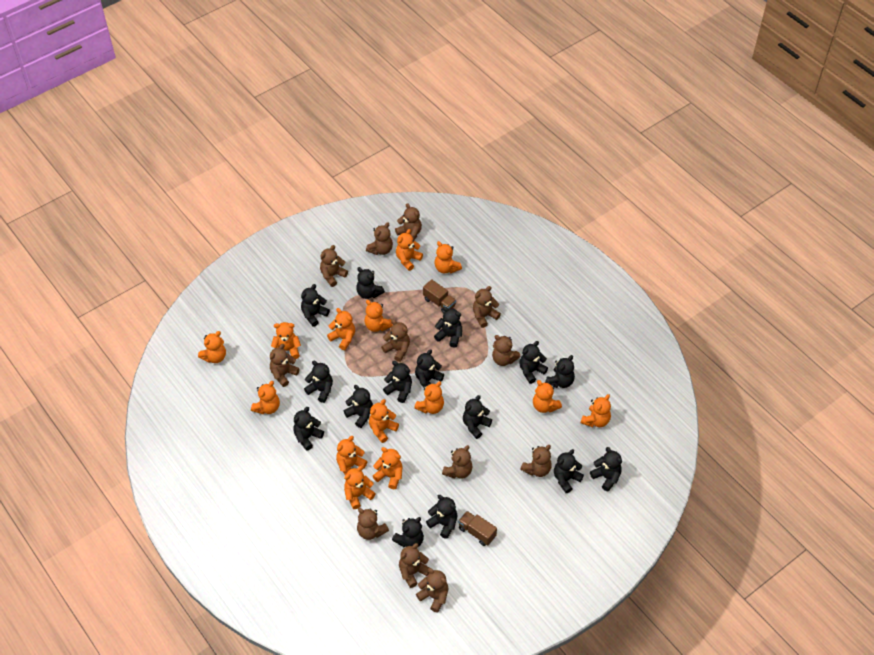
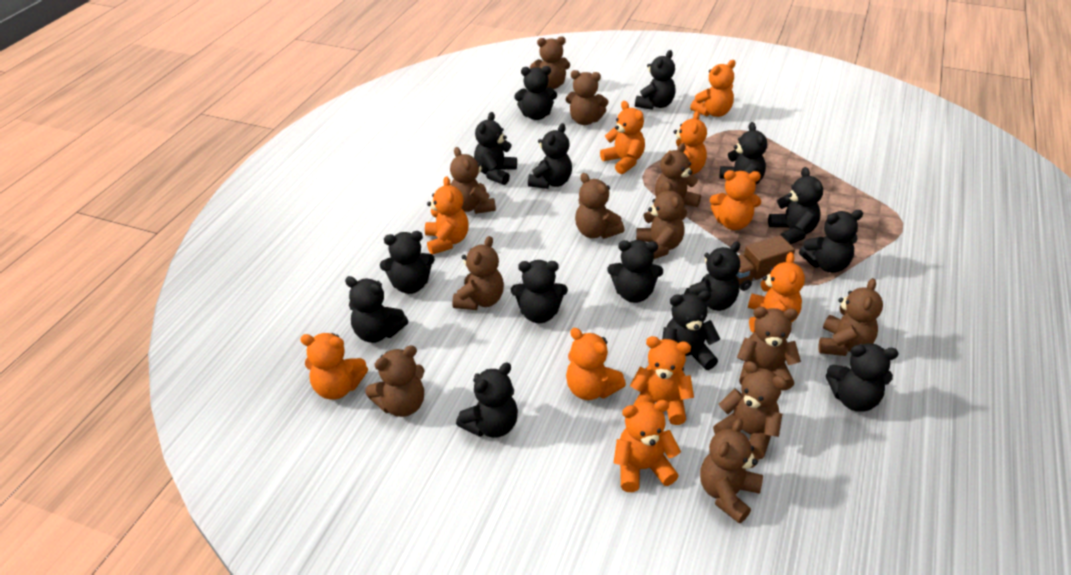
brown truck: [423,279,456,313] [458,511,497,546] = 2 -> [736,235,795,291] = 1
orange teddy bear: [198,331,226,363] [251,381,280,414] [271,322,301,359] [327,308,355,350] [336,436,368,475] [344,466,376,509] [365,300,393,332] [369,399,399,443] [373,447,402,489] [396,229,423,271] [414,381,444,414] [435,241,462,273] [533,380,562,413] [581,394,611,427] = 14 -> [300,333,368,400] [425,176,469,255] [566,328,626,400] [600,101,645,174] [614,400,681,492] [630,336,694,425] [668,111,707,174] [690,60,736,117] [710,170,761,230] [748,252,805,333] = 10

